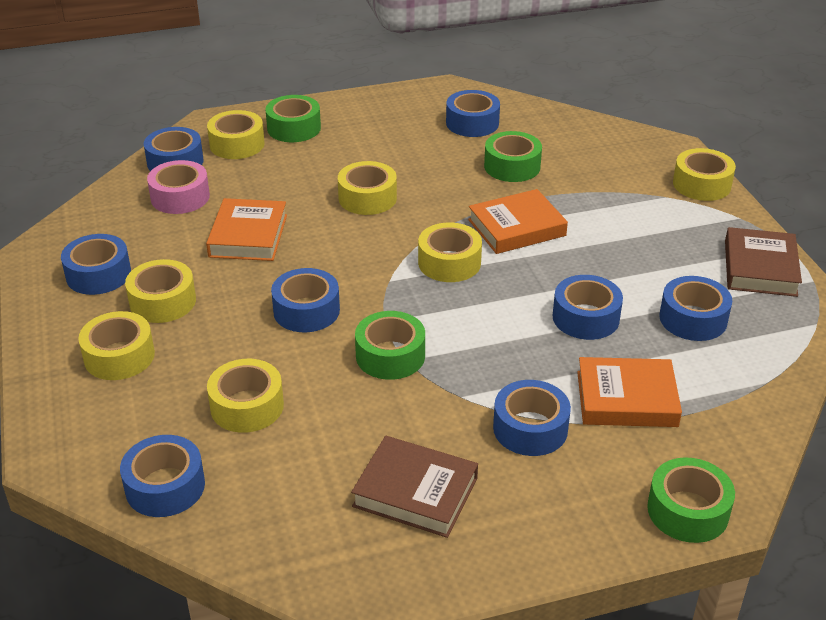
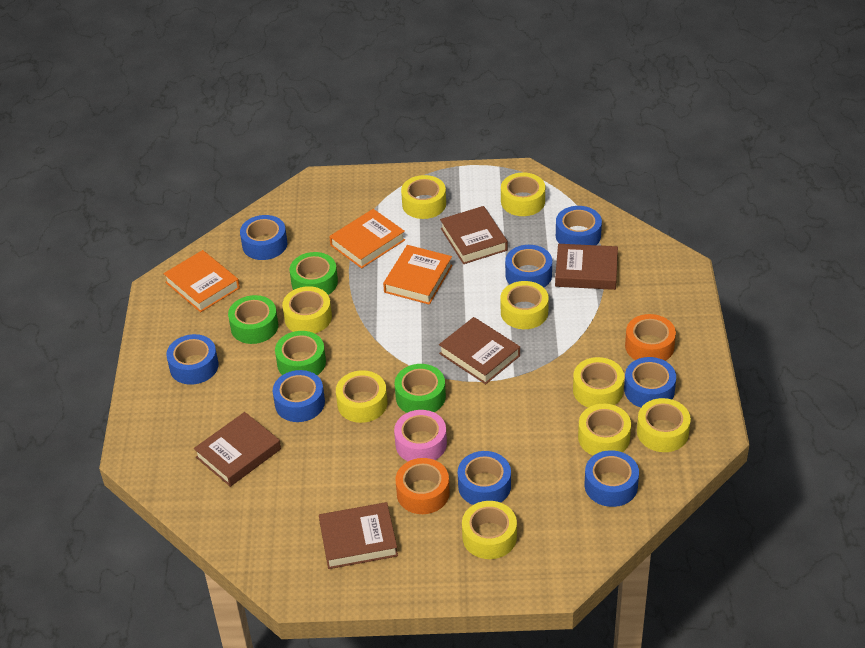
brown book: [351,436,478,538] [725,227,802,297] = 2 -> [194,412,281,487] [319,502,398,569] [439,317,520,384] [440,206,508,264] [555,244,618,290] = 5
orange tape: none = 0 -> [395,458,450,514] [625,314,676,361] = 2
yellow tape: [78,311,155,380] [125,259,196,323] [207,110,265,159] [207,359,284,433] [338,161,397,215] [418,223,482,282] [673,148,736,201] = 7 -> [282,286,332,333] [336,370,387,423] [401,175,446,219] [462,501,517,559] [500,281,549,329] [501,173,545,216] [573,357,624,408] [578,404,631,456] [637,398,691,452] = 9

